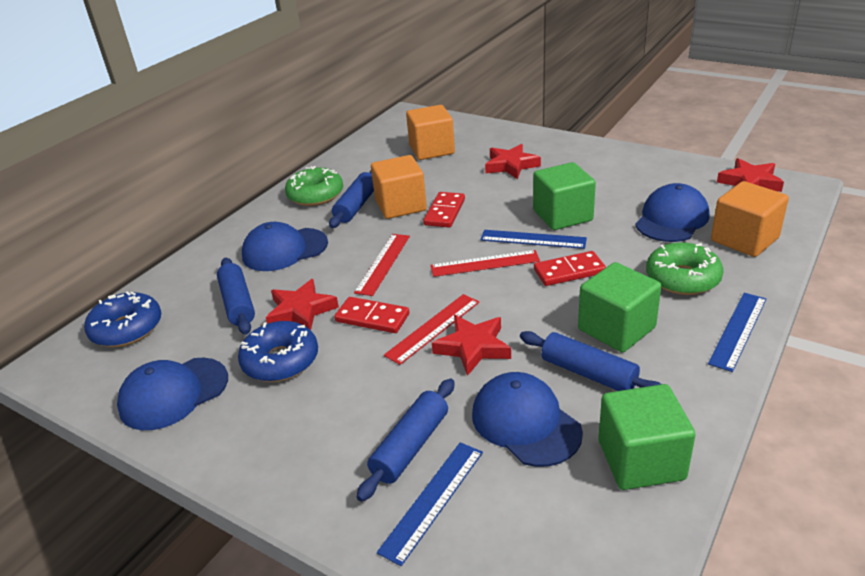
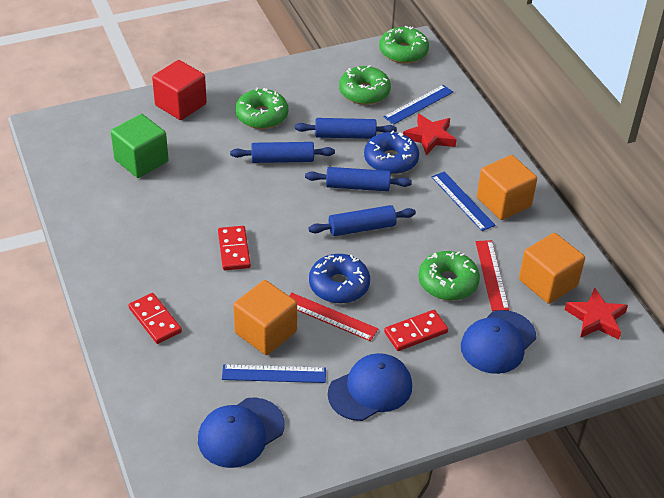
blue cap: [117,358,228,430] [242,222,328,271] [472,372,583,467] [635,183,709,242] = 4 -> [198,398,285,468] [328,353,412,421] [461,310,536,374] = 3
green cube: [533,162,596,230] [578,262,661,353] [598,384,696,490] = 3 -> [111,114,169,178] = 1
green donut: [285,166,343,206] [646,242,724,295] = 2 -> [235,88,289,129] [339,65,391,105] [379,26,429,63] [418,251,480,301] = 4
red cube: none = 0 -> [152,60,207,120] = 1
red ruler: [354,234,410,296] [384,294,479,365] [430,250,540,277] = 3 -> [289,293,378,341] [475,240,510,311] = 2
red star: [266,279,339,330] [432,315,511,376] [485,144,541,179] [717,158,784,192] = 4 -> [403,114,456,155] [565,288,628,340] = 2

